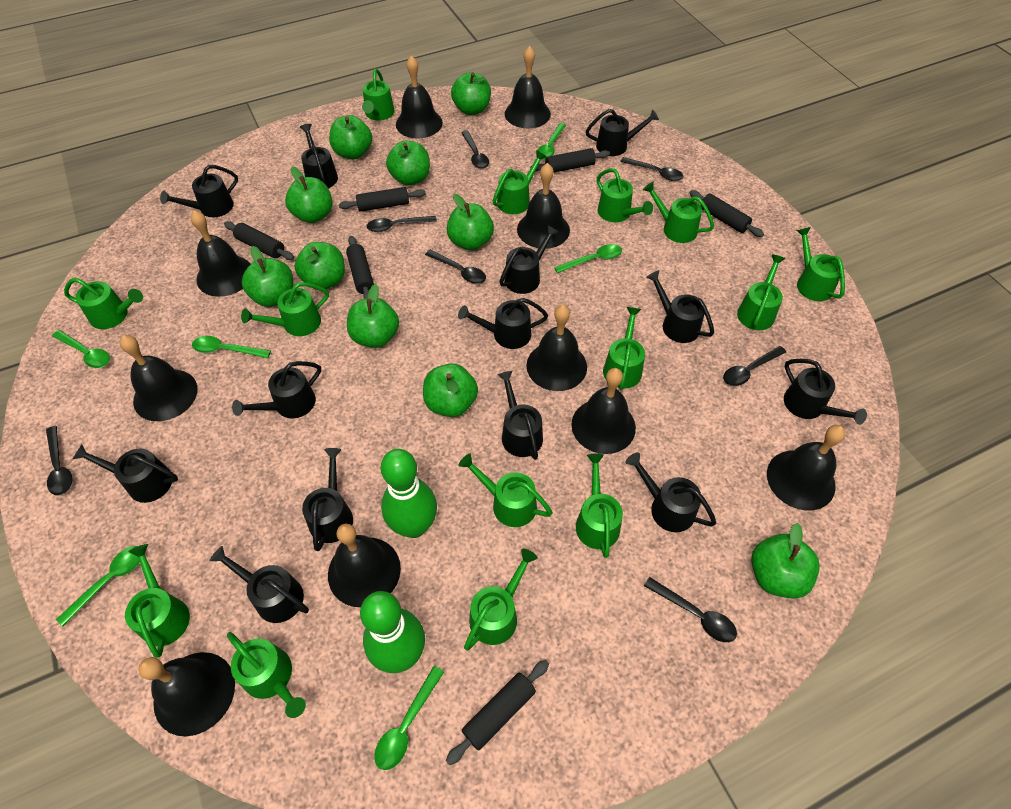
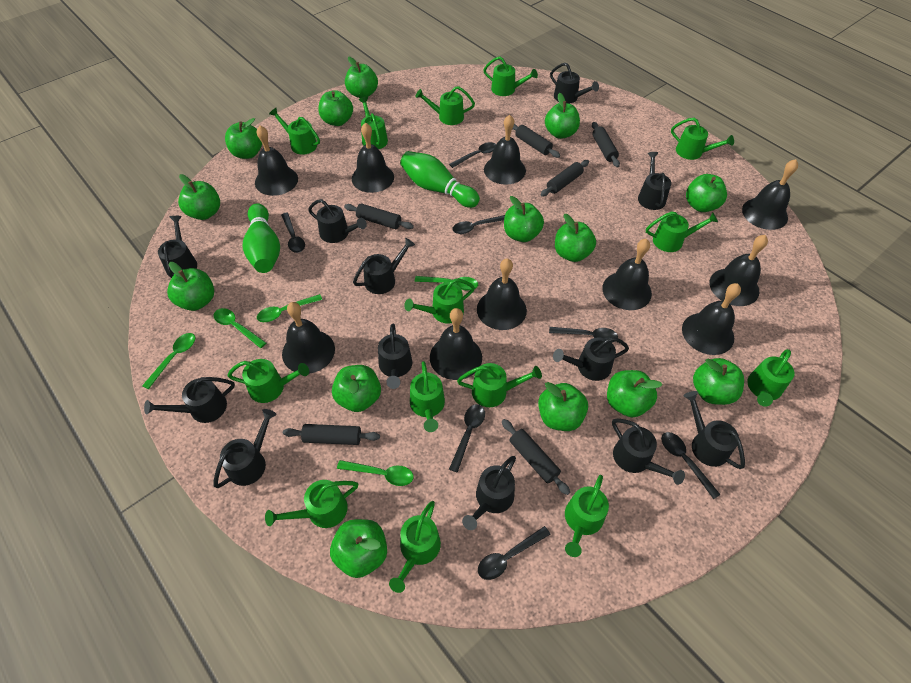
black watering can: [73,444,178,503] [160,165,238,217] [209,546,309,623] [232,361,321,419] [300,124,338,188] [302,448,353,551] [458,298,548,349] [498,371,543,460] [499,225,559,294] [586,109,659,156] [625,452,716,532] [646,270,714,343] [784,359,867,425] = 13 -> [144,377,235,423] [158,216,197,278] [213,409,276,488] [308,199,367,243] [353,238,415,294] [378,323,412,389] [462,456,516,530] [550,63,599,104] [553,337,629,381] [612,418,685,485] [638,152,671,210] [684,391,745,469] = 12
green apple: [242,246,293,307] [285,167,332,223] [295,242,345,290] [329,115,372,159] [347,284,399,348] [386,141,430,186] [423,363,478,417] [447,194,494,250] [451,72,491,115] [751,523,820,599] = 10 -> [167,262,214,311] [178,174,220,220] [225,118,262,159] [318,90,353,126] [330,519,387,578] [332,365,381,412] [345,57,378,98] [504,196,544,242] [538,382,588,431] [545,93,580,139] [555,214,596,262] [607,370,662,417] [686,174,727,212] [693,358,744,405] = 14
green spoon: [52,330,110,368] [56,546,140,627] [192,336,271,358] [374,666,444,770] [537,123,566,160] [554,244,622,273] = 6 -> [142,333,196,389] [214,308,266,348] [257,294,322,322] [337,460,414,486] [414,276,478,291] = 5

